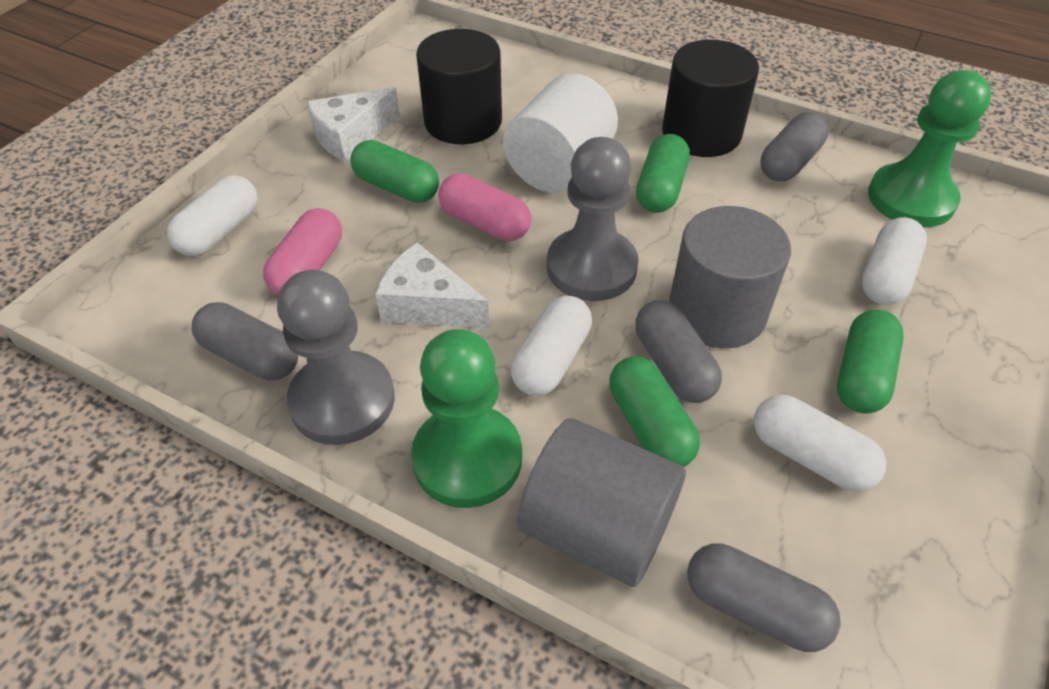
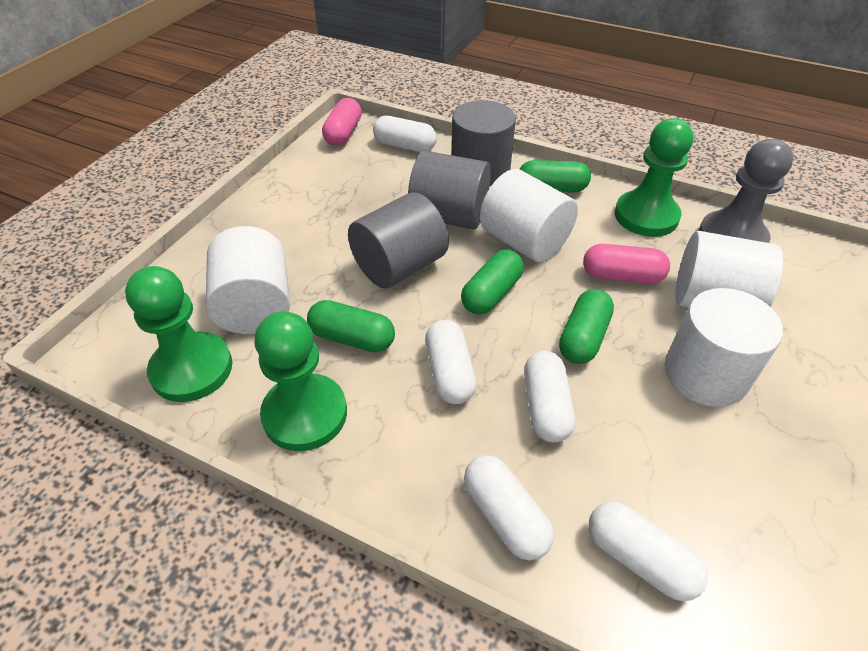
black cylinder: [416,29,502,144] [662,40,759,157] = 2 -> none = 0
green pawn: [411,329,522,508] [868,70,991,227] = 2 -> [125,266,232,402] [254,311,347,451] [615,118,694,237] = 3
grey capsule: [192,302,298,381] [635,300,722,403] [687,543,841,652] [761,112,829,181] = 4 -> none = 0
grey cylinder: [518,418,686,587] [669,206,791,348] = 2 -> [348,192,449,289] [408,151,491,229] [451,100,516,187] = 3
grey pawn: [277,270,395,445] [547,137,639,301] = 2 -> [699,139,793,243] = 1
white capsule: [167,175,258,256] [511,296,592,396] [754,395,886,492] [862,217,927,305] = 4 -> [373,116,437,152] [425,320,477,404] [464,455,554,560] [524,351,575,443] [588,501,708,601] = 5
white cheese: [307,87,400,162] [375,243,490,328] = 2 -> none = 0
white cylinder: [503,73,618,193] = 1 -> [206,226,290,334] [480,169,578,262] [664,288,783,407] [675,231,783,307] = 4

